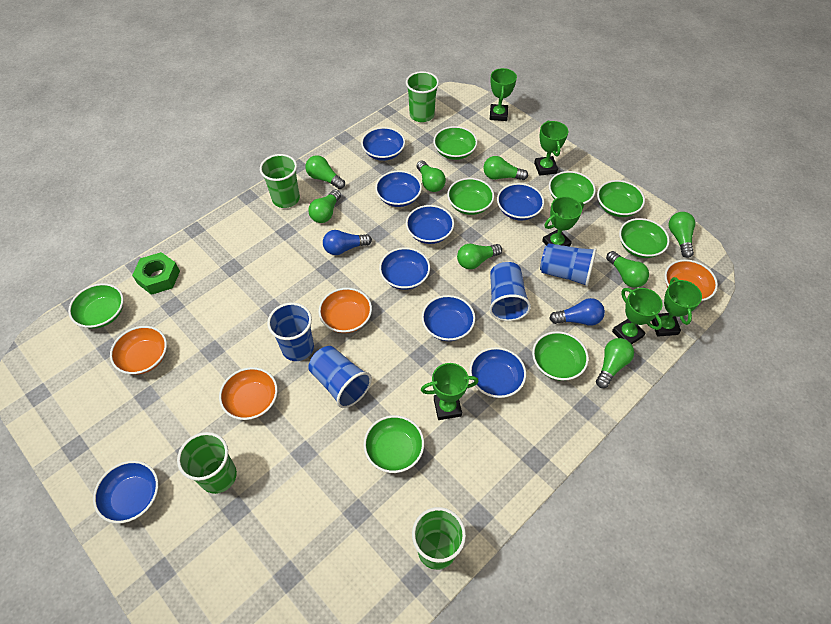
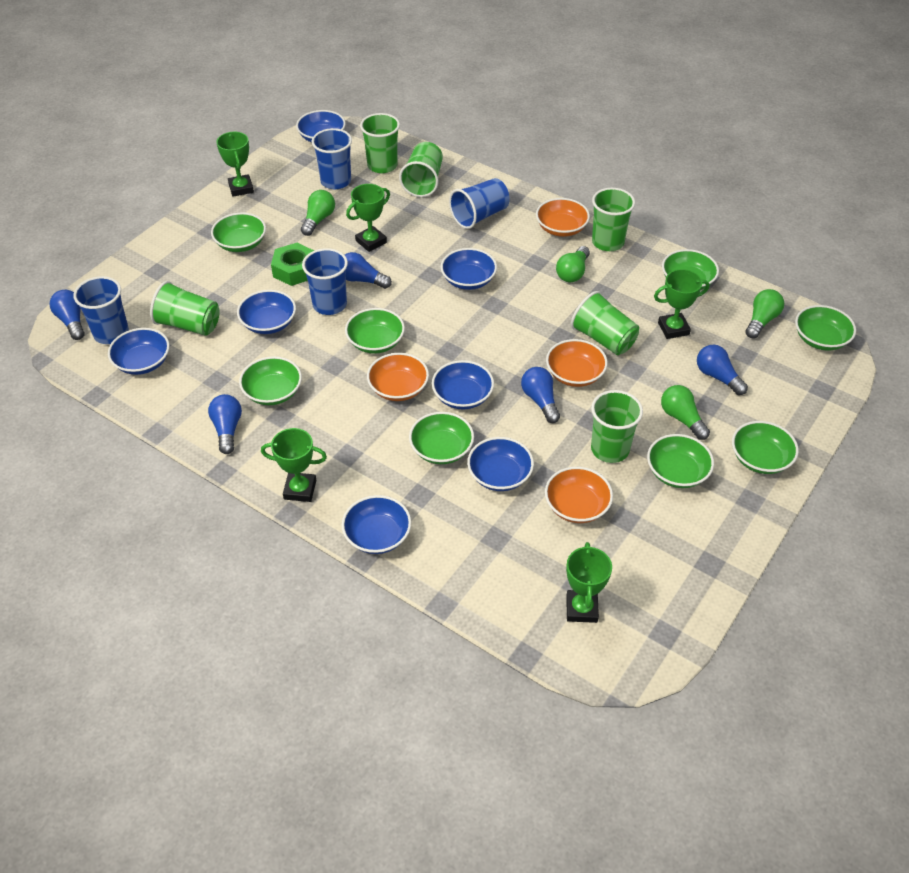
blue bowl: [93,461,159,524] [361,127,405,161] [375,170,422,207] [379,247,430,290] [406,205,454,244] [422,295,475,341] [469,347,526,398] [497,183,544,221] = 8 -> [108,328,170,375] [237,290,296,334] [296,110,346,142] [342,495,411,554] [432,360,494,409] [441,248,497,290] [467,437,534,491] = 7
blue light bulb: [323,230,372,255] [549,298,605,326] = 2 -> [50,290,85,340] [208,394,242,454] [345,252,392,289] [521,367,560,423] [697,344,748,395] = 5
green cup: [177,432,237,494] [260,154,300,208] [406,71,439,122] [412,507,466,570] = 4 -> [150,281,220,336] [360,113,400,173] [399,142,443,197] [571,291,639,355] [591,390,643,463] [592,188,635,251] = 6
green light bulb: [305,155,345,189] [308,189,341,223] [417,161,446,192] [457,244,502,269] [483,156,528,180] [596,338,634,388] [606,251,649,288] [669,212,696,258] = 8 -> [301,190,335,236] [556,246,590,282] [661,385,710,440] [746,289,784,338] = 4
green trophy: [421,363,479,420] [490,68,517,121] [534,120,568,176] [542,196,584,247] [612,288,662,344] [652,277,702,337] = 6 -> [216,132,254,197] [261,428,327,502] [346,184,390,252] [566,542,612,623] [654,269,709,339] = 5

